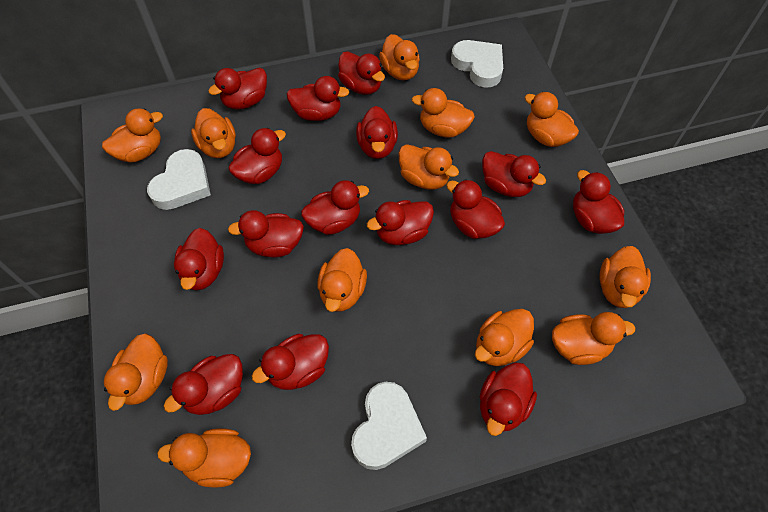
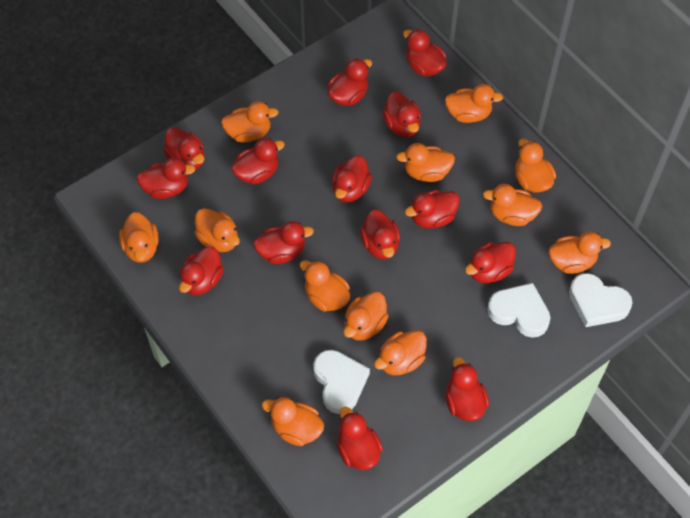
red duck: [164,354,243,415] [174,228,224,291] [208,68,267,110] [228,128,286,184] [228,210,304,257] [252,334,329,390] [287,76,349,121] [301,180,369,235] [338,52,385,95] [356,106,398,159] [367,200,434,245] [446,179,505,239] [480,362,537,436] [482,151,546,197] [573,170,624,234] = 15 -> [136,158,195,199] [163,127,205,170] [179,246,224,295] [231,138,285,184] [253,221,314,264] [327,58,372,106] [332,155,372,203] [337,406,383,470] [360,209,400,260] [382,92,421,137] [403,29,447,76] [405,190,460,229] [445,357,489,421] [465,242,516,283] = 14

